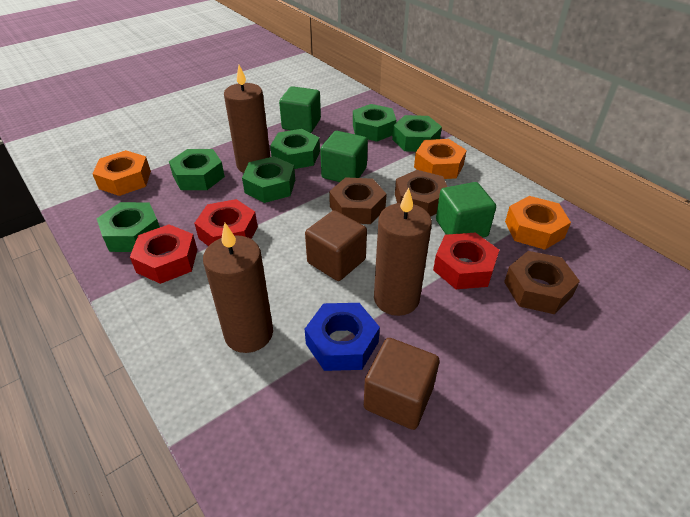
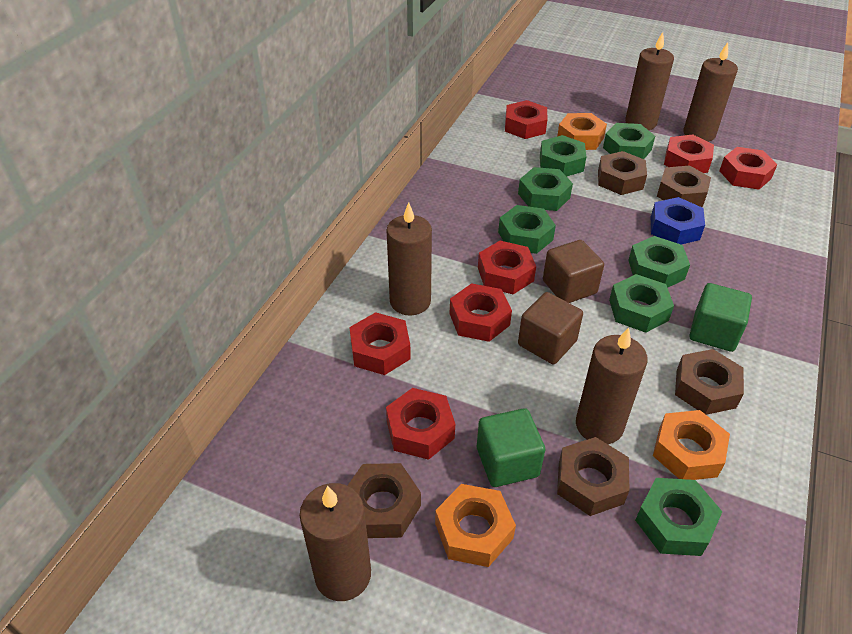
brown candle: [203,223,273,353] [224,65,270,173] [374,188,432,316] = 3 -> [300,483,371,601] [386,202,432,316] [576,327,648,444] [625,32,674,130] [683,42,738,142] = 5
brown nut: [329,177,387,224] [395,170,447,217] [504,251,580,314] = 3 -> [347,463,421,538] [557,437,630,516] [598,151,647,195] [657,166,711,207] [675,349,744,415] = 5
green cube: [279,86,321,133] [320,131,368,182] [436,182,496,237] = 3 -> [477,408,545,487] [690,283,752,352] = 2
green nut: [96,202,160,252] [169,149,225,190] [242,156,295,203] [270,129,320,169] [353,104,396,142] [392,115,442,152] = 6 -> [498,205,556,254] [518,167,573,211] [540,135,586,177] [603,123,655,159] [609,274,674,333] [628,236,690,288] [635,478,722,556] = 7
red nut: [130,224,197,284] [194,199,258,246] [433,232,499,289] = 3 -> [349,312,411,375] [386,388,455,460] [449,283,512,342] [478,241,536,294] [505,100,548,139] [664,134,714,173] [719,147,778,190] = 7

